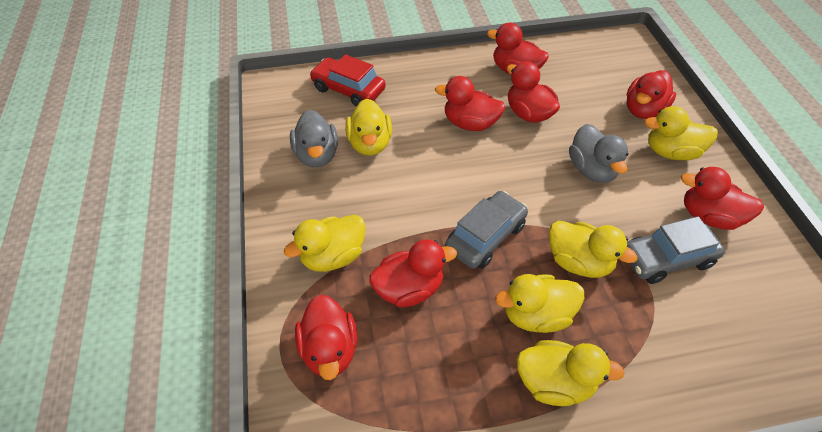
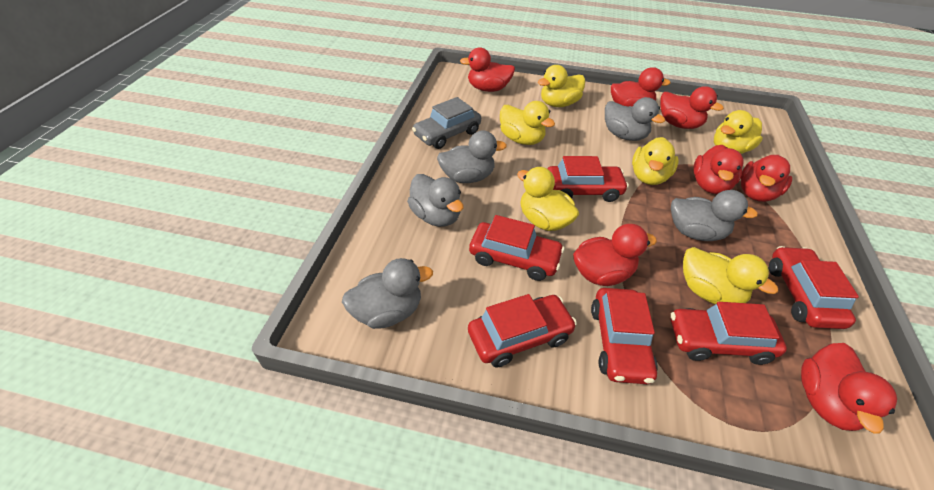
grey car: [445,191,528,269] [627,216,725,284] = 2 -> [412,97,481,149] = 1
grey duck: [290,110,338,167] [569,124,629,183] = 2 -> [342,258,433,329] [407,174,464,227] [437,130,507,183] [605,97,665,141] [671,190,758,241] = 5
red car: [310,54,386,107] = 1 -> [468,294,577,367] [469,215,564,281] [547,156,629,202] [591,288,658,384] [671,302,787,365] [769,246,859,329] = 6

